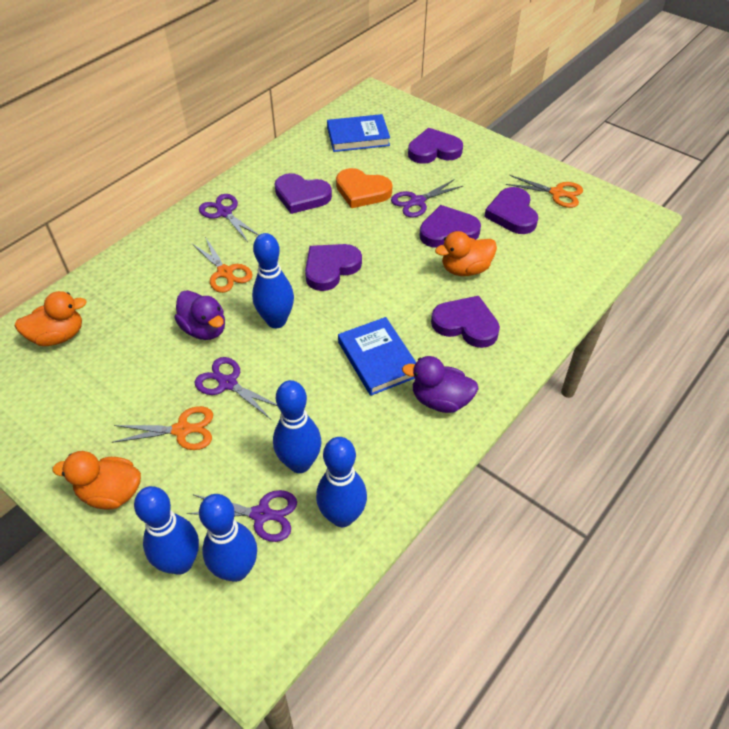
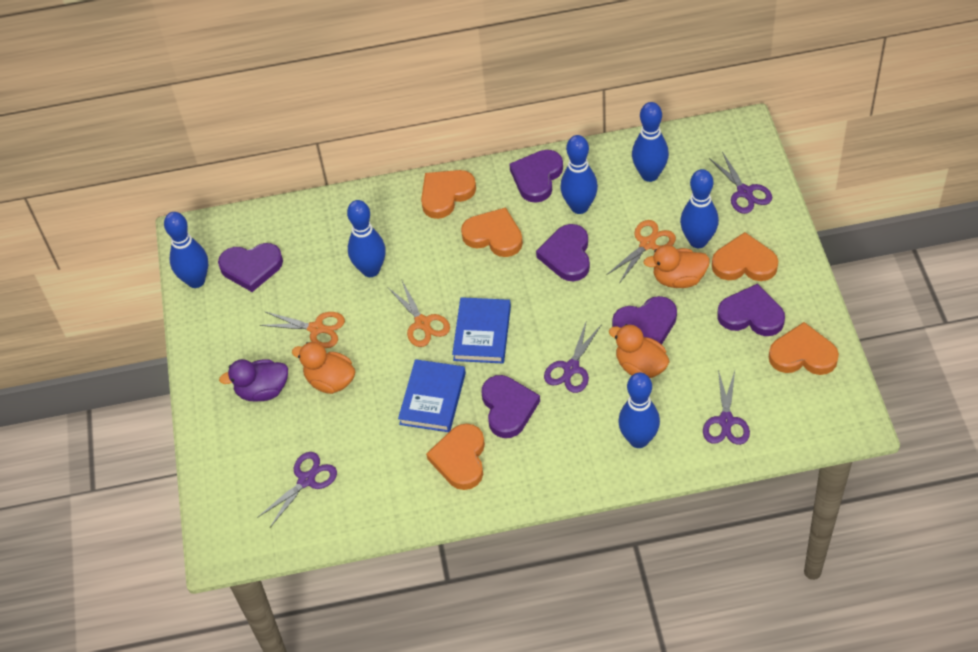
blue bowling pin: [134,486,199,575] [199,494,257,582] [252,233,294,328] [273,380,321,473] [316,437,367,527] = 5 -> [164,212,208,288] [347,200,386,277] [561,135,598,214] [618,373,660,448] [632,102,669,182] [680,169,719,248] = 6
orange heart: [336,168,392,208] = 1 -> [421,170,476,219] [426,424,485,490] [461,207,523,257] [712,232,778,281] [769,322,839,375] = 5
purple duck: [174,290,225,340] [402,356,479,413] = 2 -> [219,359,288,402] = 1

